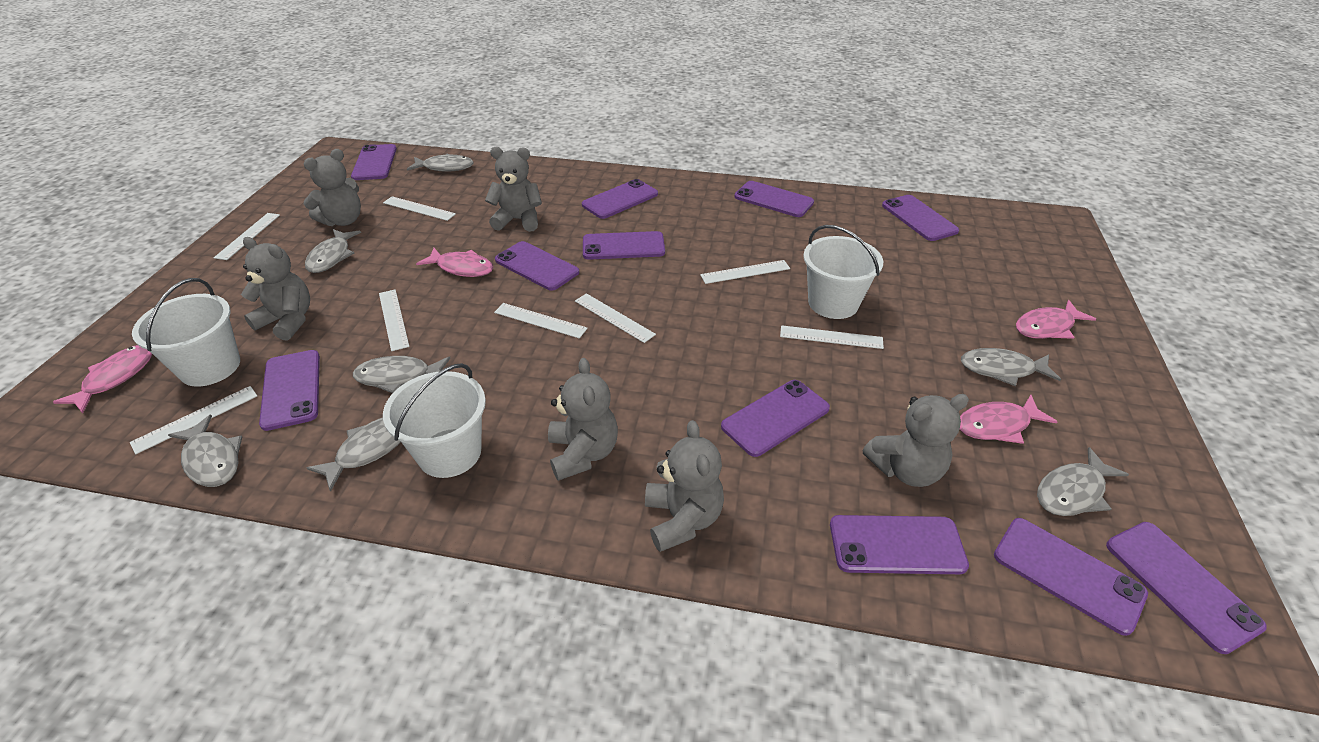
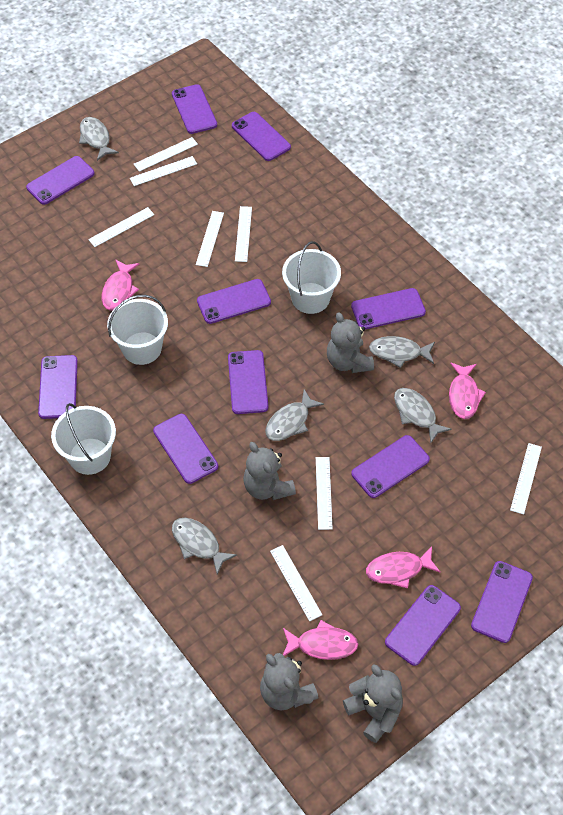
grey fish: [168,415,242,487] [305,229,361,273] [307,417,401,492] [353,356,451,393] [407,154,474,172] [961,348,1061,386] [1037,447,1129,516] = 7 -> [79,117,119,161] [172,518,237,575] [265,389,324,441] [369,336,435,368] [394,388,452,443] = 5
grey teddy bear: [241,237,310,341] [304,149,361,226] [485,147,542,232] [548,358,618,481] [645,420,724,552] [863,394,969,487] = 6 -> [243,442,296,500] [260,653,318,710] [327,312,374,373] [343,664,403,743] = 4

